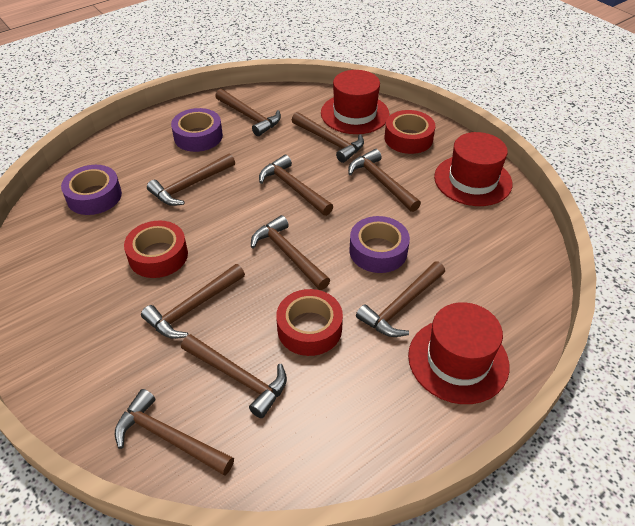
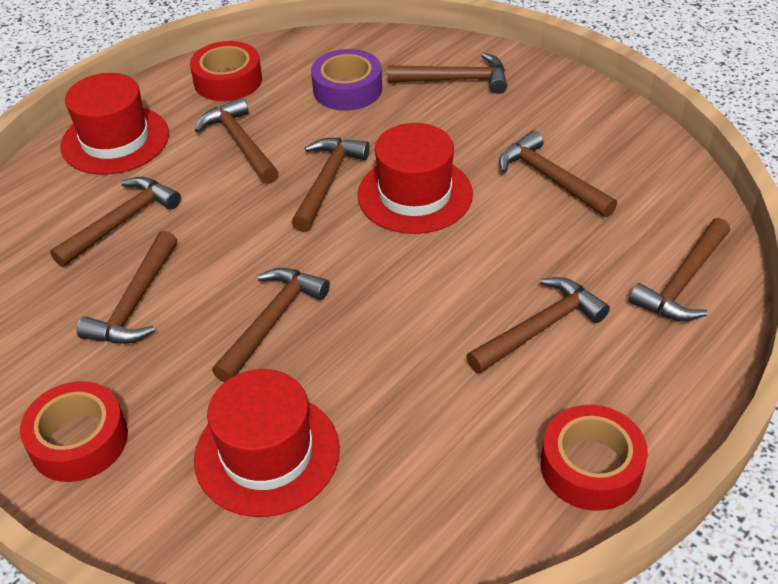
brown hammer: [115,389,234,476] [141,264,245,339] [147,153,235,206] [181,334,287,418] [215,89,281,136] [251,215,330,290] [259,155,333,216] [292,112,364,163] [348,149,421,212] [356,262,445,337] = 10 -> [50,177,181,267] [77,231,177,344] [194,97,279,184] [212,268,330,382] [291,138,370,232] [388,53,507,94] [466,277,610,374] [499,130,617,217] [629,218,730,321] = 9
purple tape: [61,165,122,215] [171,108,223,152] [349,216,410,273] = 3 -> [311,49,382,111] = 1

